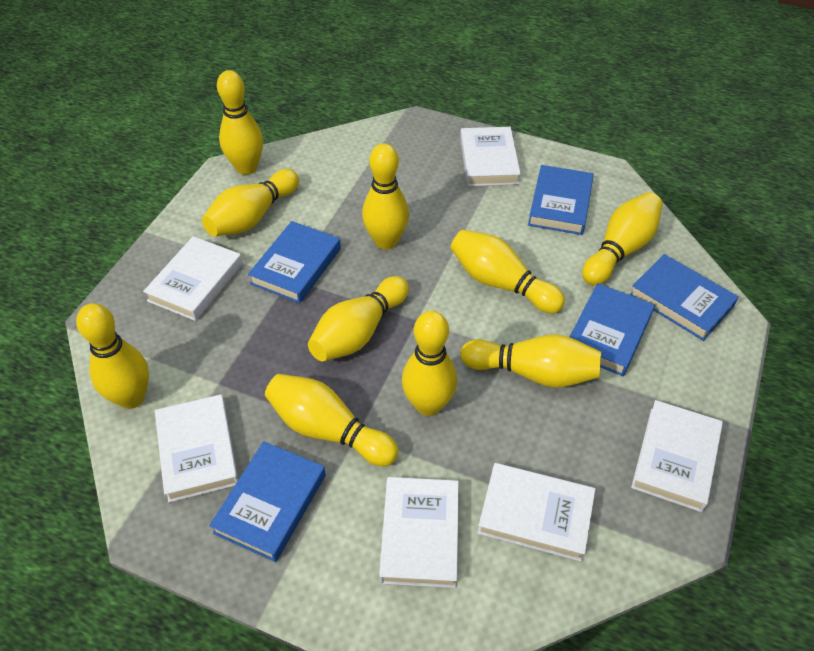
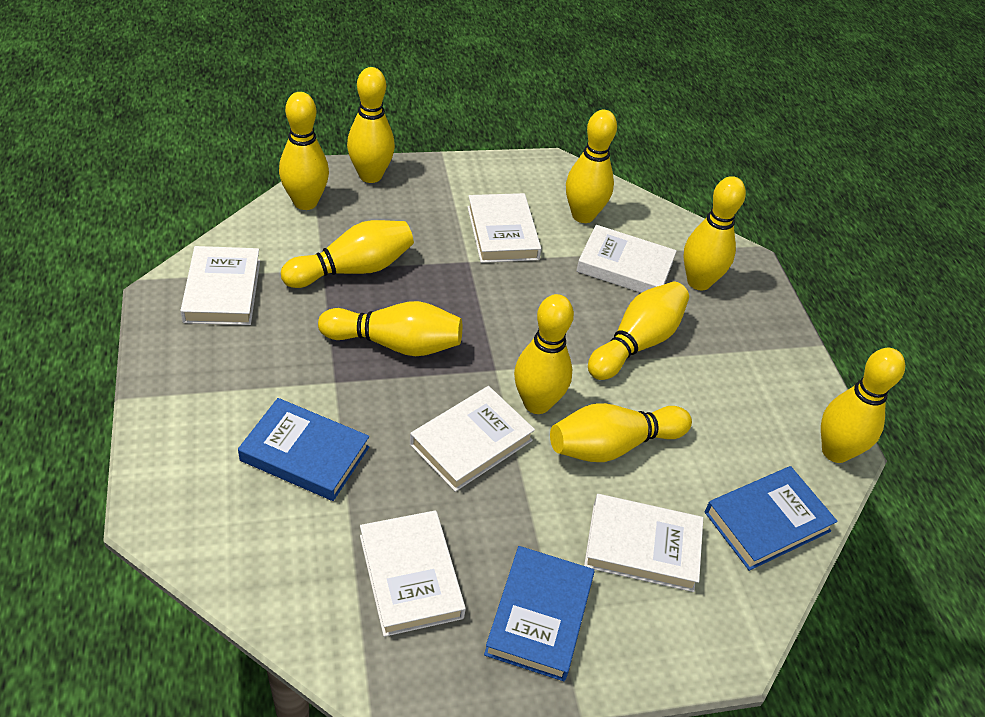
blue book: [209,441,326,562] [248,221,341,303] [528,165,594,235] [570,283,655,376] [629,254,739,341] = 5 -> [238,398,369,501] [484,546,595,681] [705,466,838,571] = 3

